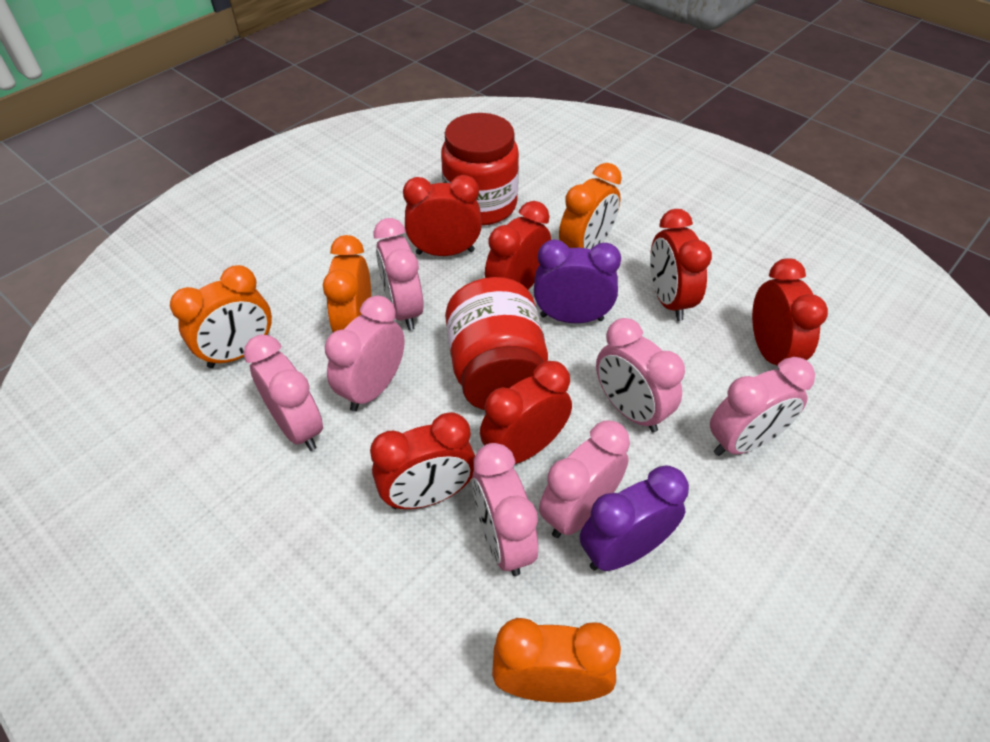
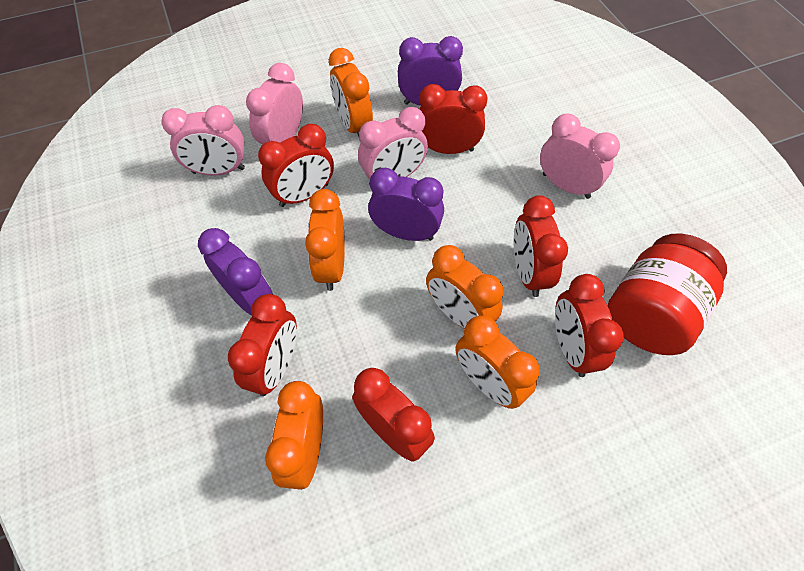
orange clock: [170,265,272,368] [323,235,371,332] [492,618,621,703] [559,163,622,250] = 4 -> [265,381,323,490] [305,189,345,291] [329,48,373,137] [426,245,503,329] [455,316,540,409] = 5
pink clock: [244,334,323,451] [325,296,405,412] [373,218,424,330] [472,443,538,576] [539,420,630,538] [596,318,685,432] [710,357,815,456] = 7 -> [162,105,245,176] [246,63,303,145] [358,107,428,185] [540,114,620,199] = 4
purple clock: [534,239,621,323] [580,465,689,571] = 2 -> [198,228,273,316] [368,168,444,241] [398,36,463,106] = 3
red jar: [441,113,519,225] [445,277,548,410] = 2 -> [608,233,727,355] = 1

